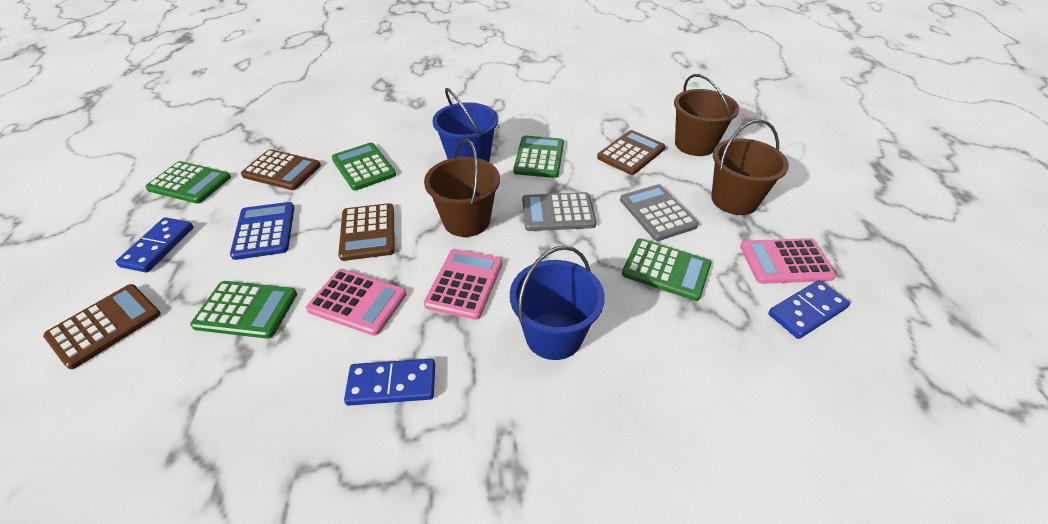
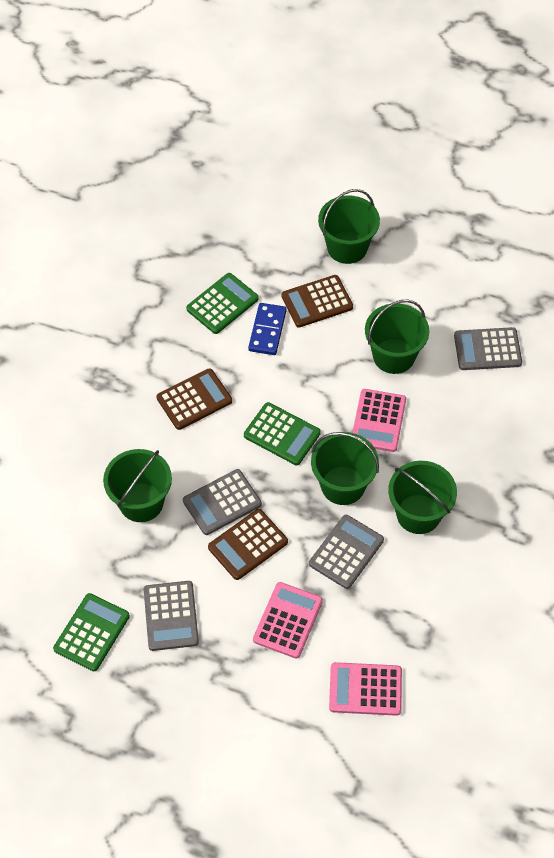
blue bucket: [432,88,498,162] [510,246,605,360] = 2 -> none = 0
blue calculator: [230,202,294,260] = 1 -> none = 0
blue domino: [116,217,194,273] [344,359,435,406] [768,280,850,339] = 3 -> [248,303,286,355] = 1
brown bucket: [424,138,500,237] [674,74,739,156] [712,119,789,215] = 3 -> none = 0
brown calculator: [43,284,161,369] [241,149,321,190] [338,203,395,261] [597,130,665,175] = 4 -> [156,368,232,430] [208,509,288,580] [282,275,353,328] = 3
green bucket: none = 0 -> [103,449,172,522] [311,432,379,505] [318,189,380,264] [365,299,429,374] [388,461,457,534] = 5
green calculator: [145,161,231,204] [190,281,297,339] [332,143,396,191] [513,136,564,178] [622,238,711,301] = 5 -> [53,593,130,671] [186,273,259,334] [244,402,321,465] = 3
grey calculator: [522,192,596,231] [620,184,698,241] = 2 -> [144,581,199,651] [183,469,262,535] [309,515,384,589] [454,327,522,370] = 4

